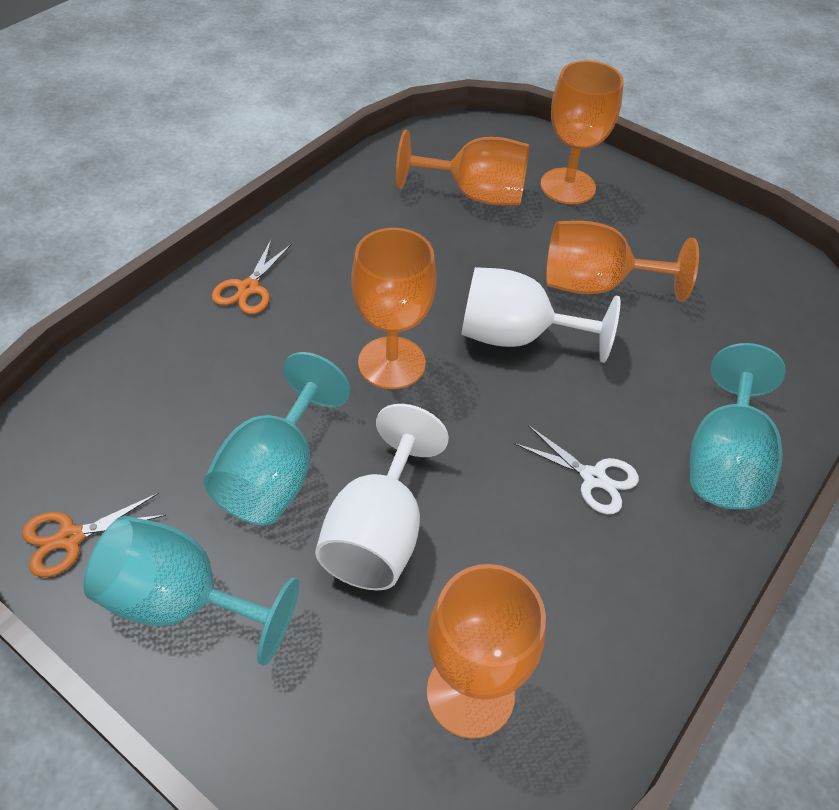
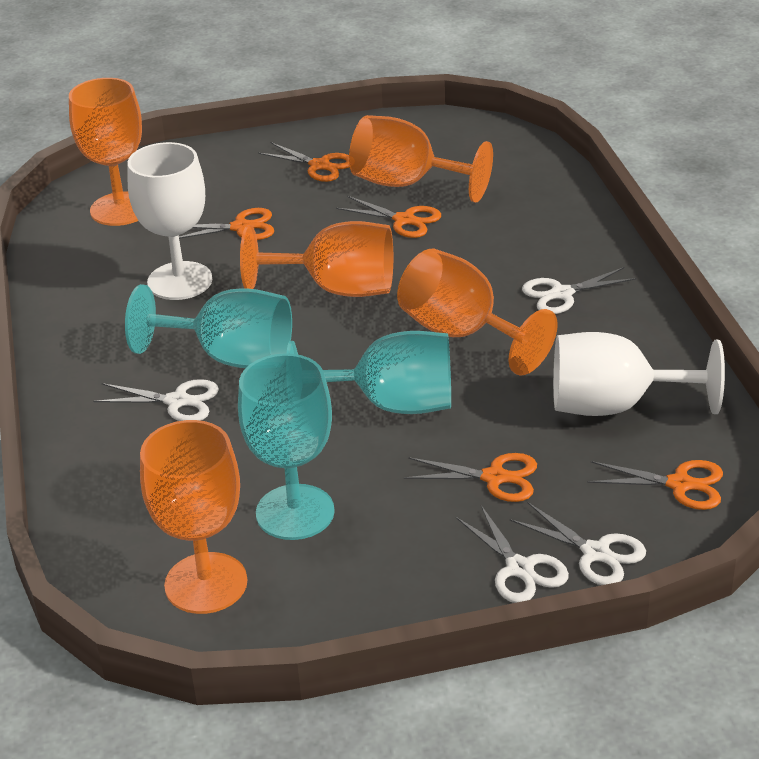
orange scissors: [22,493,166,577] [212,239,292,314] = 2 -> [179,208,274,240] [258,142,350,182] [336,196,441,238] [404,453,537,502] [587,460,723,510] = 5
white scissors: [514,425,639,514] = 1 -> [93,379,219,421] [456,505,569,603] [510,502,646,585] [522,267,637,314] = 4

